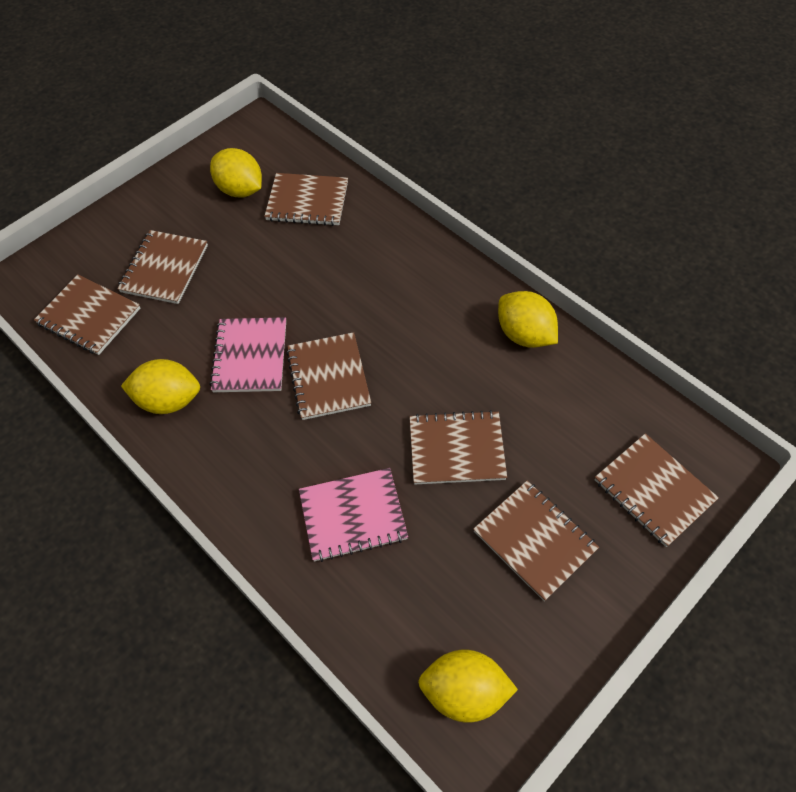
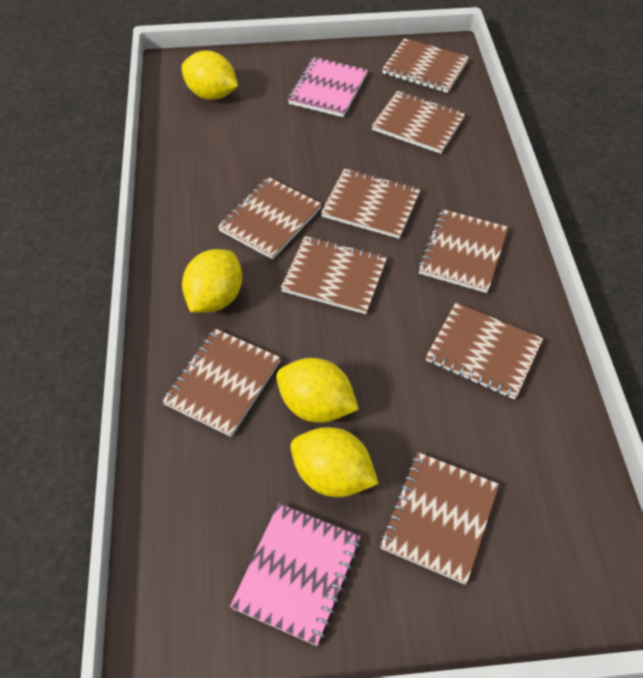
brown notebook: [34,274,141,355] [117,230,208,304] [264,173,348,226] [286,332,371,420] [410,410,507,484] [473,481,599,601] [595,433,719,547] = 7 -> [162,329,281,437] [218,177,322,259] [281,236,387,314] [321,169,421,239] [372,91,465,154] [380,452,499,585] [382,38,469,93] [418,209,509,293] [426,303,543,400] = 9

